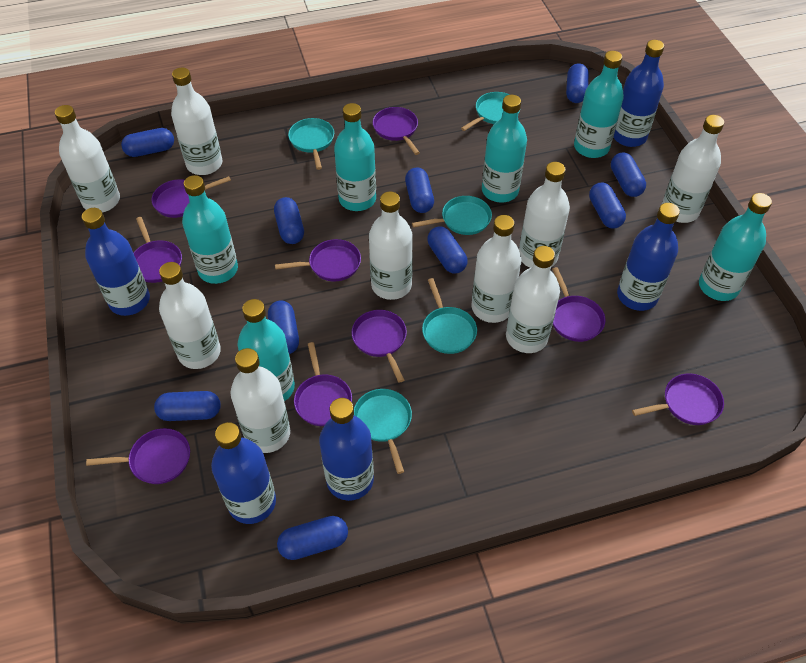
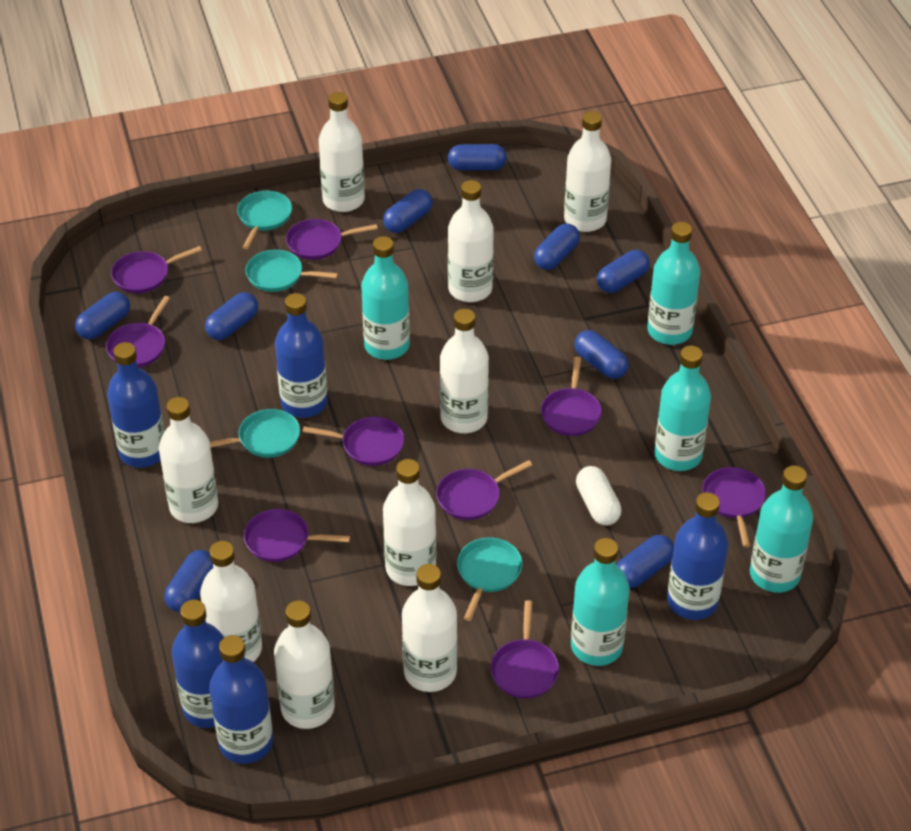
blue capsule: [121,128,174,157] [154,391,221,421] [268,300,299,354] [274,197,304,244] [277,516,348,560] [405,168,434,213] [427,226,468,273] [566,63,589,103] [589,183,626,228] [611,152,646,197] = 10 -> [75,292,130,340] [164,550,213,612] [205,292,258,340] [383,189,432,233] [448,144,507,171] [534,223,580,270] [575,330,629,379] [597,250,650,293] [617,535,674,588] = 9
turquoise bottle: [182,175,238,284] [238,299,295,401] [334,103,376,211] [482,95,527,202] [574,51,624,158] [699,193,772,301] = 6 -> [361,236,410,360] [571,538,630,666] [647,222,700,345] [654,346,711,471] [750,465,813,593] = 5
turquoise pan: [288,118,334,170] [354,389,412,474] [412,196,492,235] [422,278,477,354] [461,92,520,131] = 5 -> [210,409,300,458] [237,191,292,250] [245,250,338,292] [457,537,523,621] = 4
white capsule: none = 0 -> [576,466,622,525] = 1

